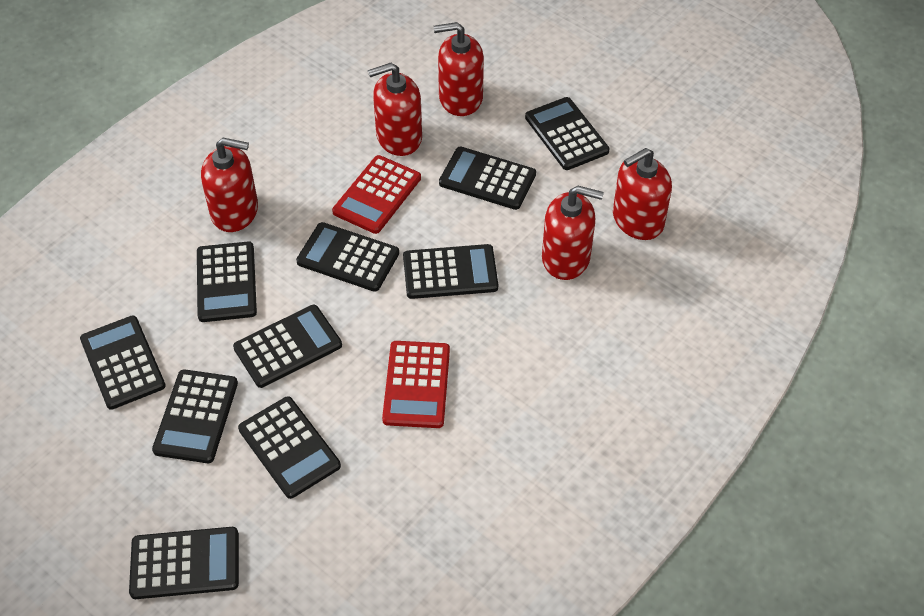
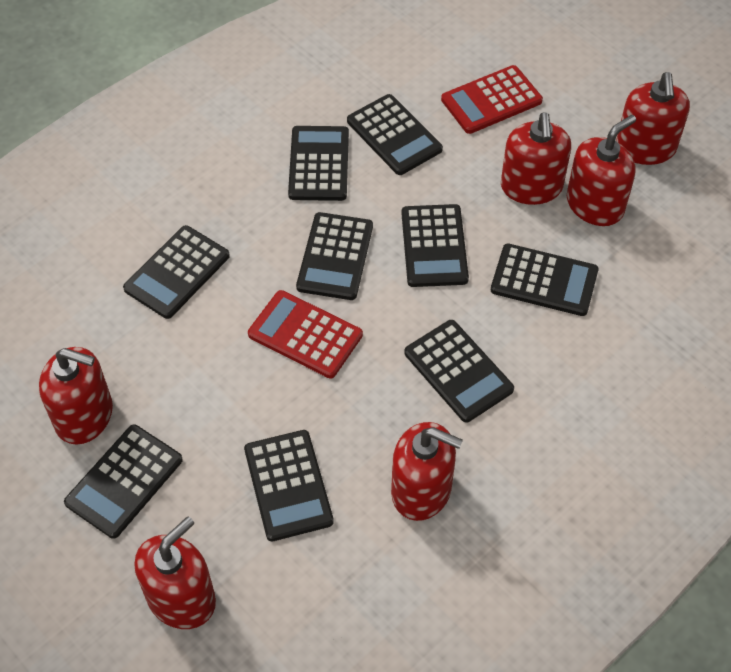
black calculator: [80,315,166,410] [129,527,239,599] [152,369,238,463] [197,242,257,322] [233,305,342,388] [238,396,341,499] [296,222,399,292] [403,244,498,299] [439,147,536,210] [525,97,610,170] = 10 -> [64,424,183,539] [123,225,230,319] [244,430,334,541] [288,126,349,201] [296,212,373,300] [347,94,443,175] [402,204,469,287] [404,320,514,423] [491,243,599,316] = 9
red soap dispenser: [201,138,258,232] [368,63,422,156] [434,22,484,116] [542,186,604,280] [613,148,672,240] = 5 -> [39,347,113,445] [134,517,216,629] [391,422,463,521] [501,112,571,205] [567,115,636,226] [616,72,690,165] = 6

